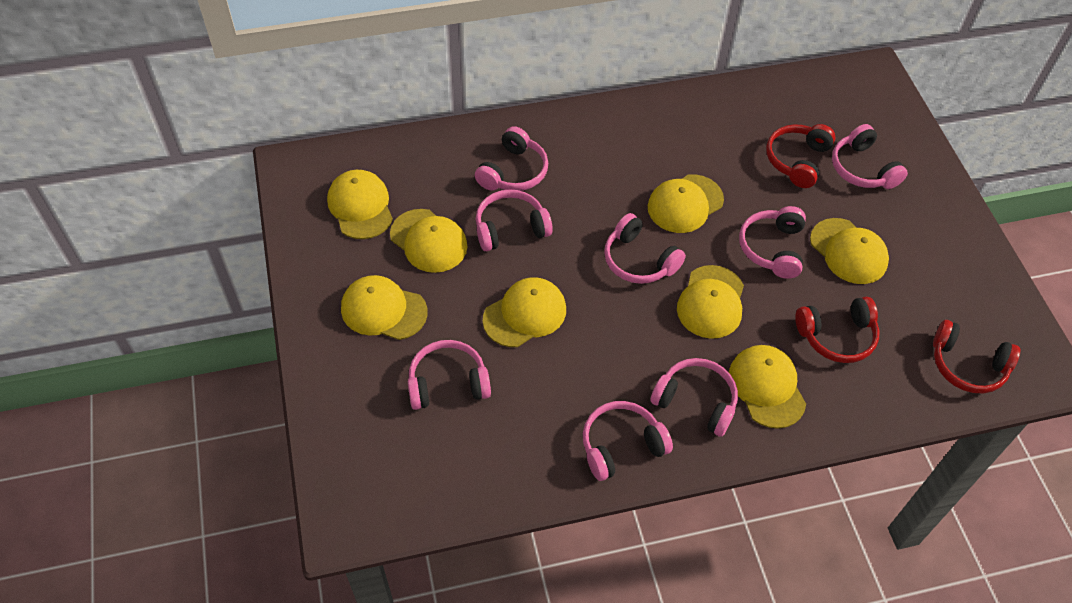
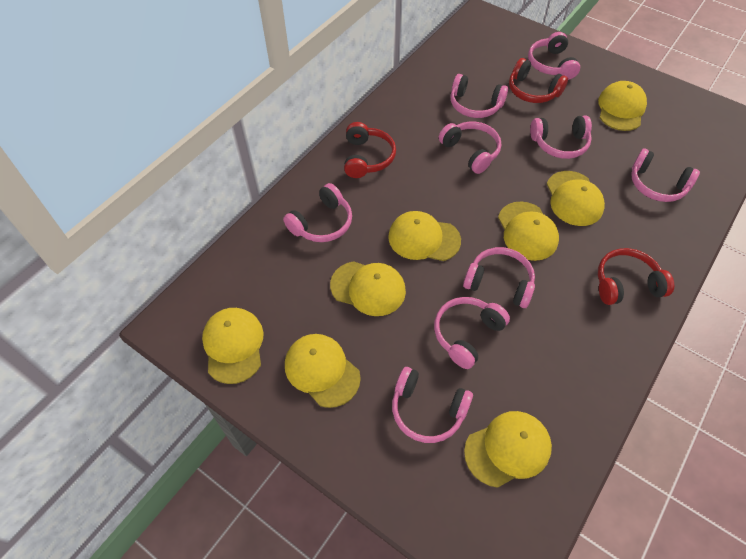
pink headphones: [408,340,491,410] [475,126,548,191] [476,189,553,251] [583,401,673,481] [604,213,686,284] [650,358,738,437] [739,206,806,279] [832,124,908,189] = 8 -> [283,183,352,242] [392,367,473,443] [434,297,510,369] [439,122,501,174] [450,74,508,118] [463,247,535,308] [528,32,580,80] [530,115,592,159] [631,149,700,202] = 9

